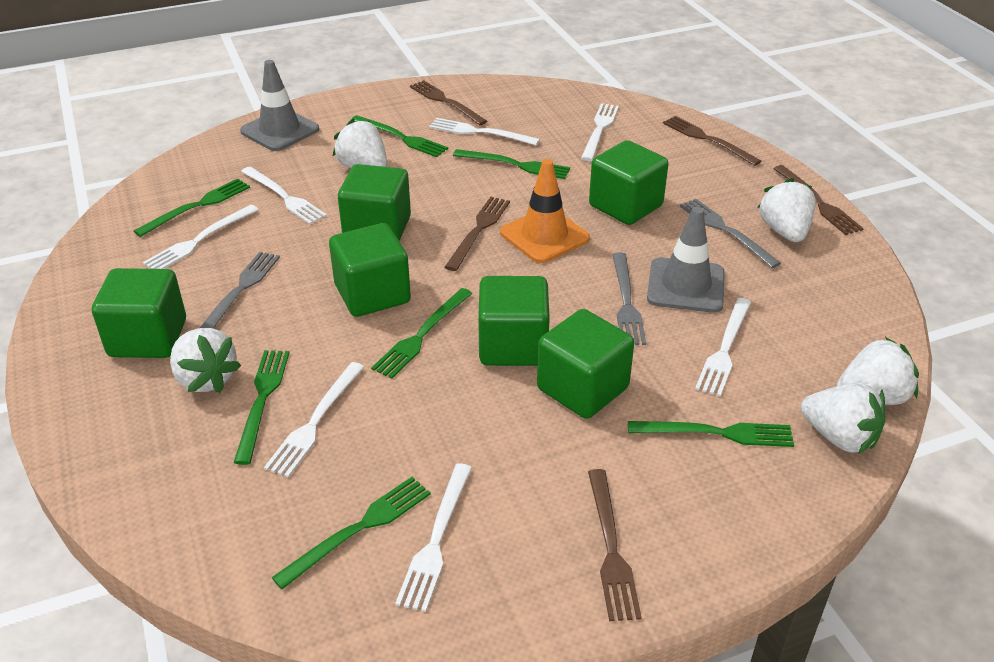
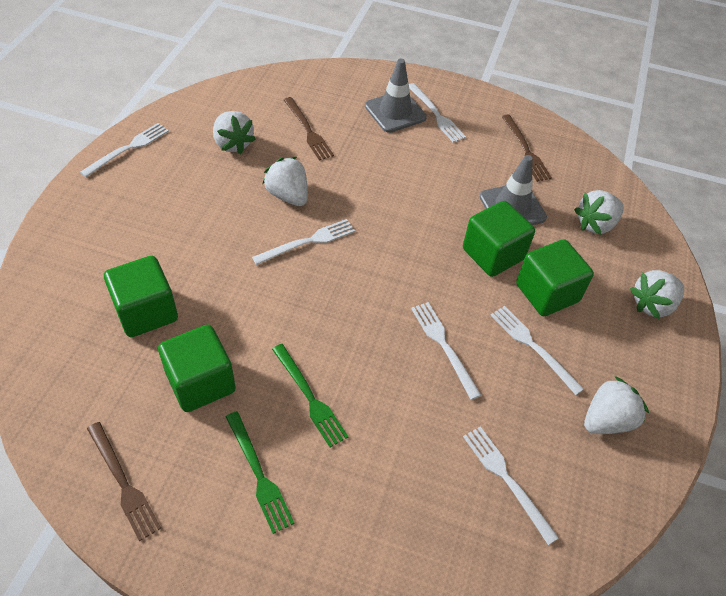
brown fork: [410,80,487,125] [445,197,510,271] [588,469,642,621] [663,116,761,166] [773,165,864,235] = 5 -> [87,422,161,541] [284,97,334,161] [502,115,552,182] = 3
green cube: [92,268,186,358] [329,223,411,317] [338,164,411,241] [478,276,550,366] [537,309,634,419] [589,140,668,225] = 6 -> [104,256,178,337] [158,325,236,412] [463,201,535,277] [516,239,594,316] = 4
green fork: [134,178,250,237] [233,350,290,465] [271,477,431,589] [351,115,448,157] [371,288,473,379] [453,149,570,179] [628,421,794,447] = 7 -> [226,411,295,534] [272,344,349,447] = 2
grey fork: [200,252,280,329] [612,252,646,345] [680,199,781,268] = 3 -> none = 0
orange traffic cone: [500,159,590,263] = 1 -> none = 0
white fork: [143,205,259,269] [241,167,327,224] [264,362,364,478] [395,463,472,612] [429,118,540,146] [581,103,619,161] [695,298,751,397] = 7 -> [80,123,169,177] [252,219,355,265] [409,83,466,142] [411,302,481,400] [463,426,559,545] [490,306,584,395] = 6

